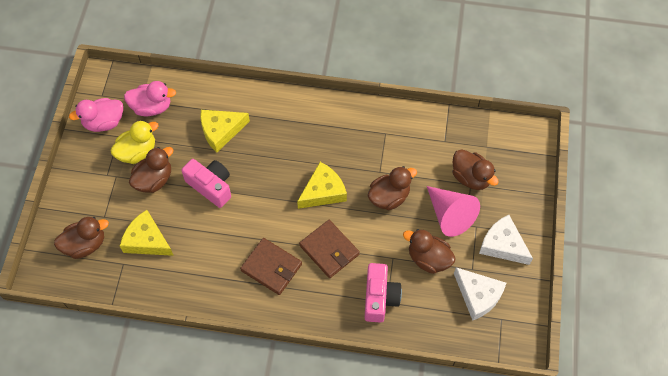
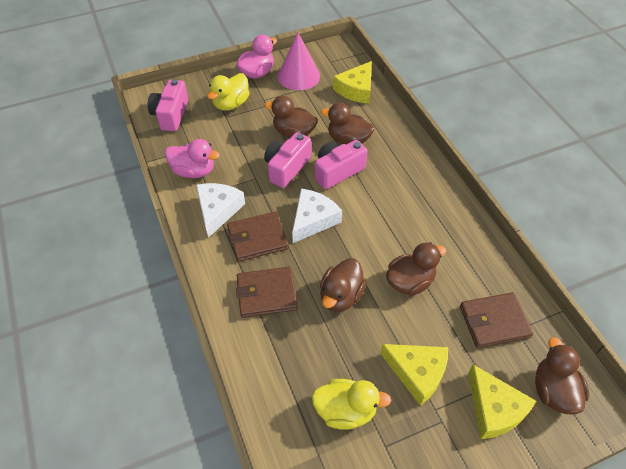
brown wallet: [240,238,302,295] [299,220,360,278] = 2 -> [227,212,288,262] [236,267,298,318] [460,292,533,348] = 3
pink camera: [181,159,231,208] [364,263,402,323] = 2 -> [148,79,188,131] [264,132,311,188] [315,140,367,189] = 3
yellow duck: [110,120,159,164] = 1 -> [207,73,250,111] [312,379,391,430] = 2

